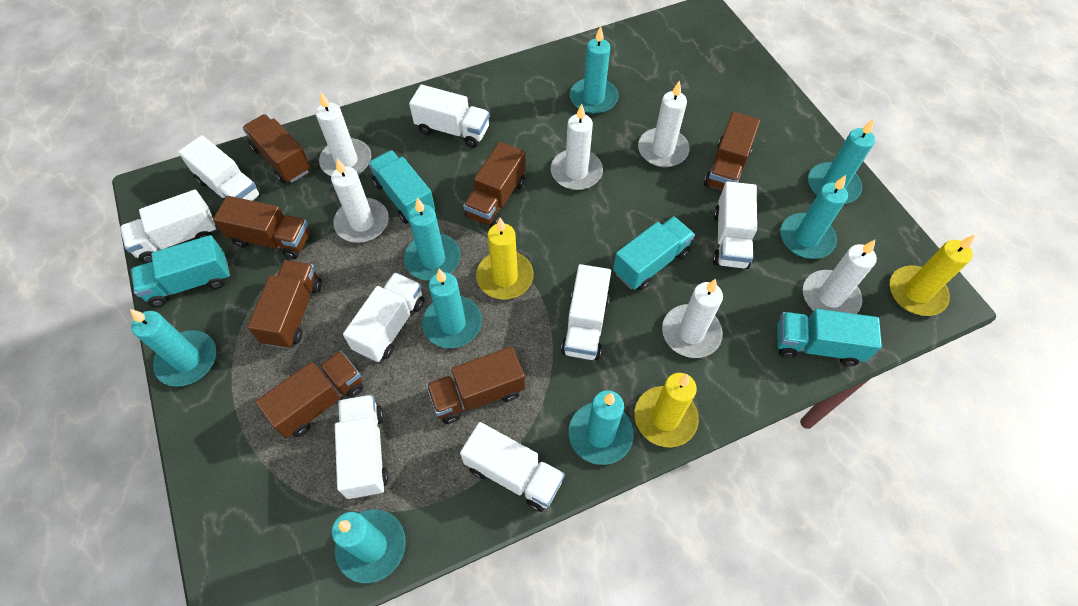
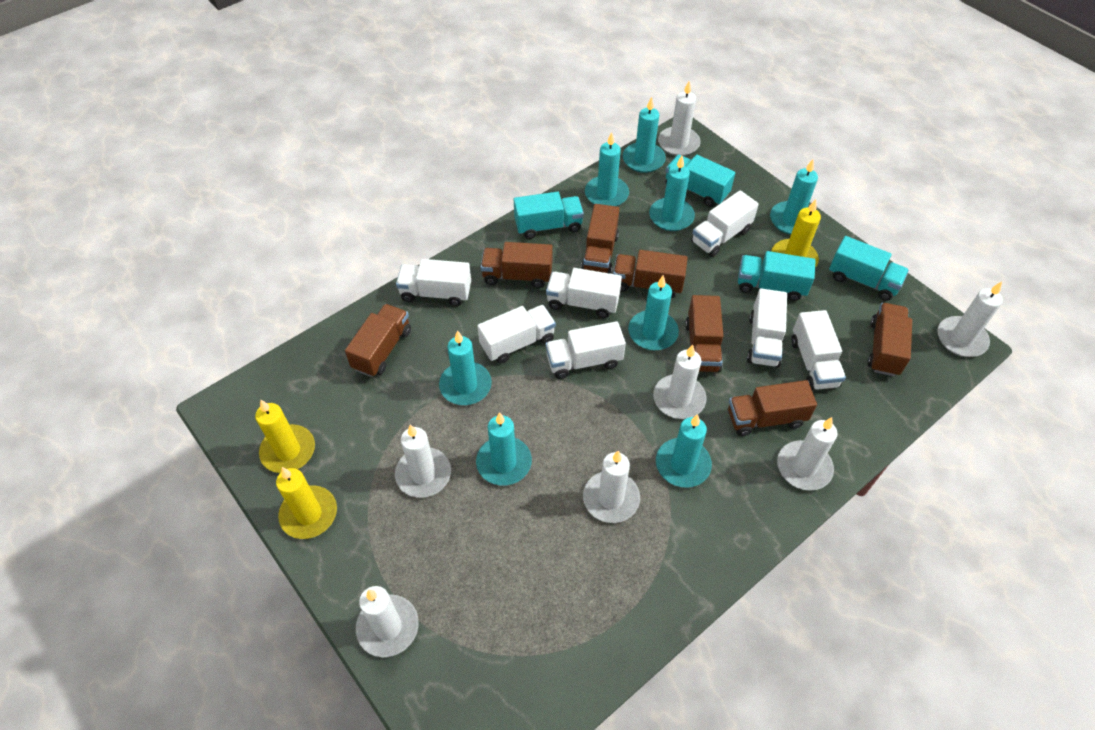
white candle: [316,92,371,176] [331,159,389,243] [551,104,603,190] [638,80,690,167] [662,279,723,358] [803,240,877,314] = 6 -> [356,586,419,657] [395,425,451,498] [583,451,640,523] [653,344,707,419] [658,81,701,156] [777,417,838,491] [937,282,1003,357] = 7
white truck: [120,190,216,263] [178,135,262,201] [335,395,388,499] [343,273,425,362] [409,84,490,148] [460,422,565,512] [561,264,611,360] [713,181,757,269] = 8 -> [396,259,471,306] [477,305,556,364] [546,268,622,318] [546,321,626,379] [691,190,759,257] [747,289,787,367] [791,310,846,390] = 7

